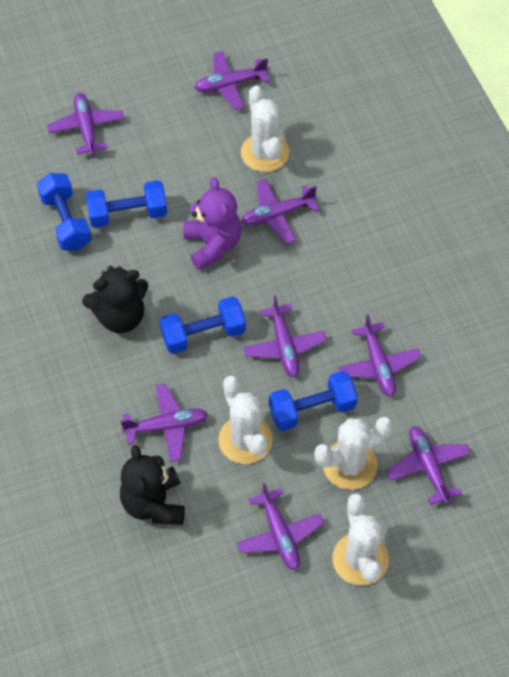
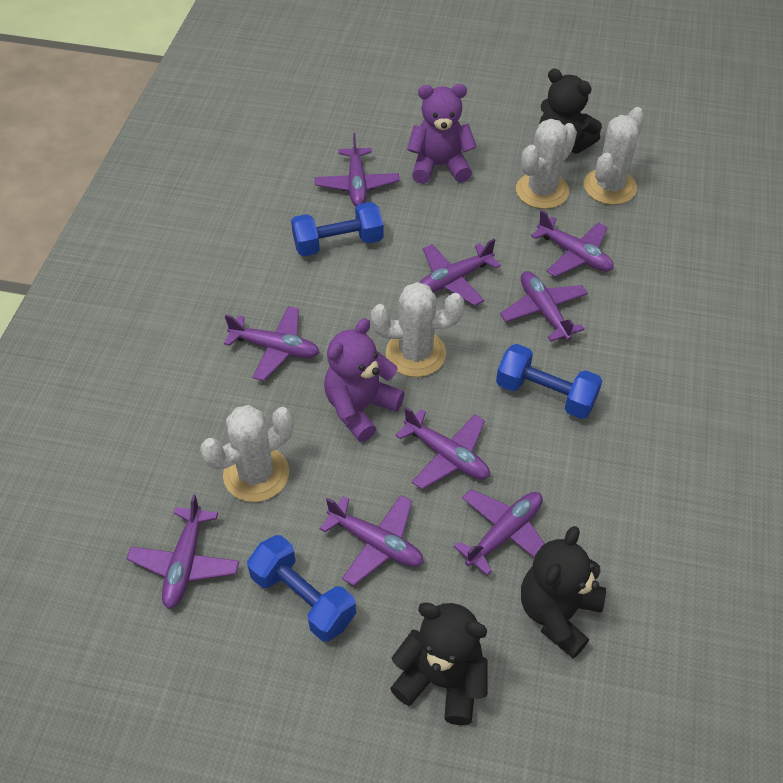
black teddy bear: [82,266,148,333] [120,445,185,525] = 2 -> [390,602,487,726] [521,526,606,659] [539,68,602,154] = 3
blue dumbbell: [37,173,91,250] [86,180,167,228] [160,296,246,354] [269,371,358,431] = 4 -> [247,535,356,642] [291,202,383,256] [496,344,602,419] = 3
purple plane: [47,93,124,155] [120,384,208,462] [194,51,269,110] [237,482,324,570] [241,179,319,243] [243,295,327,377] [338,314,421,396] [386,426,471,505] = 8 -> [127,494,239,609] [224,306,320,381] [315,133,400,206] [319,495,424,586] [395,407,490,490] [419,239,501,306] [454,489,545,575] [500,271,588,342] [531,210,614,277] = 9
purple teddy bear: [183,177,242,270] = 1 -> [324,318,405,442] [407,84,477,184] = 2

